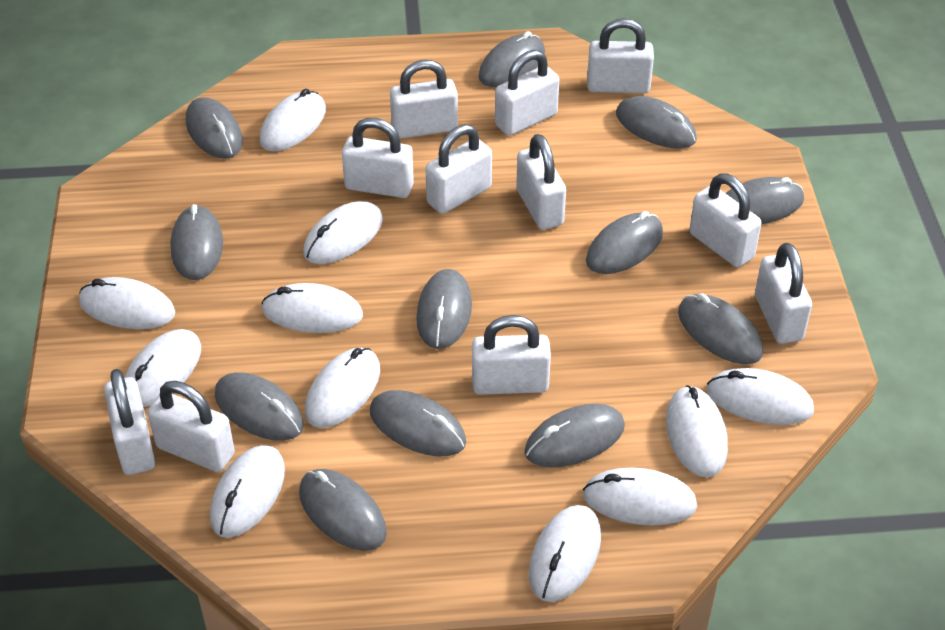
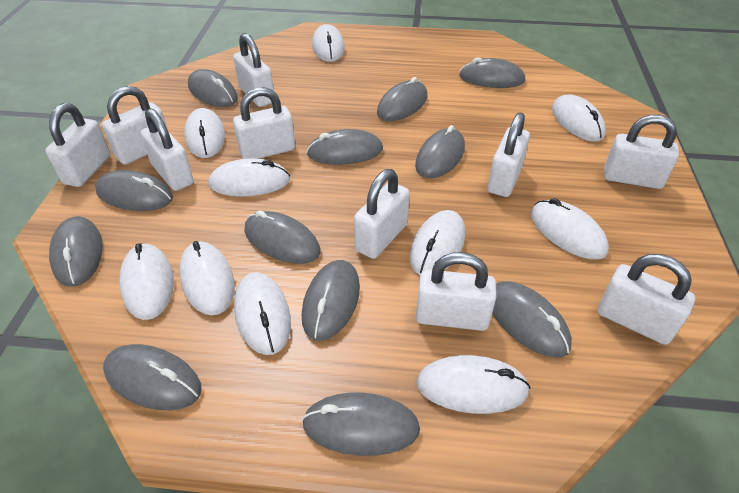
white mouse: [79,277,175,329] [125,329,201,407] [210,445,285,538] [260,89,326,151] [261,283,363,333] [303,201,383,264] [305,348,380,428] [529,505,601,602] [583,468,697,525] [666,385,728,477] [707,368,814,425] = 11 -> [119,243,174,320] [179,241,235,315] [184,108,225,158] [208,158,290,196] [234,272,291,355] [312,24,345,62] [410,210,465,275] [416,355,531,414] [531,198,609,259] [552,94,606,142] = 10
white padlock: [104,369,155,475] [148,381,235,472] [342,118,414,198] [390,60,458,139] [425,124,492,214] [472,315,551,395] [495,50,559,136] [516,134,566,230] [587,18,654,93] [689,173,762,267] [755,243,812,344] = 11 -> [45,103,110,187] [102,86,168,165] [140,108,194,191] [233,33,274,107] [233,87,295,159] [354,169,410,259] [416,252,496,331] [488,112,530,197] [597,254,695,345] [604,115,679,189] = 10

